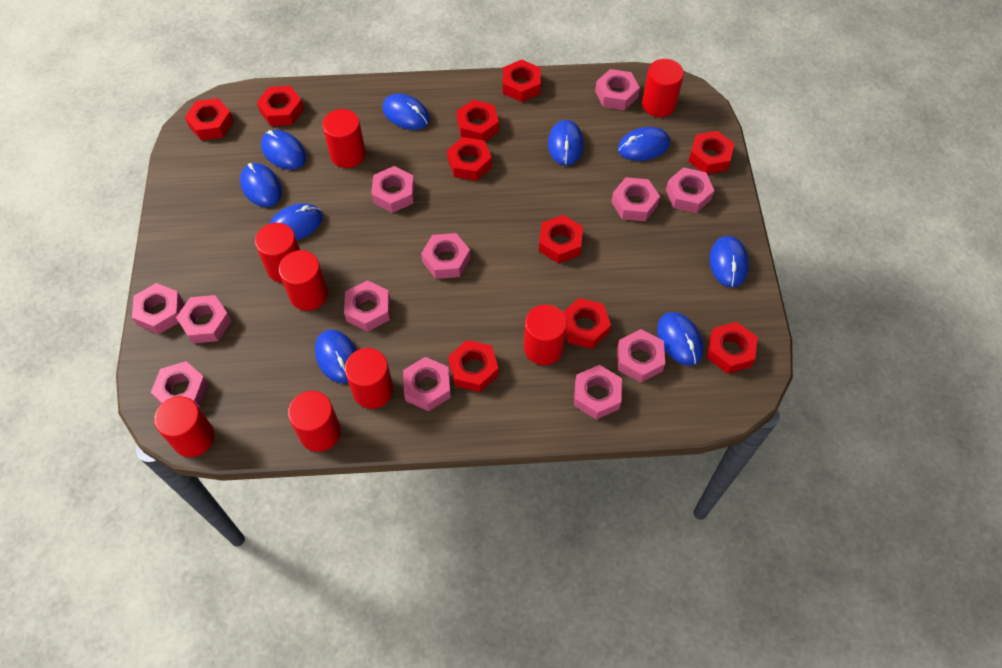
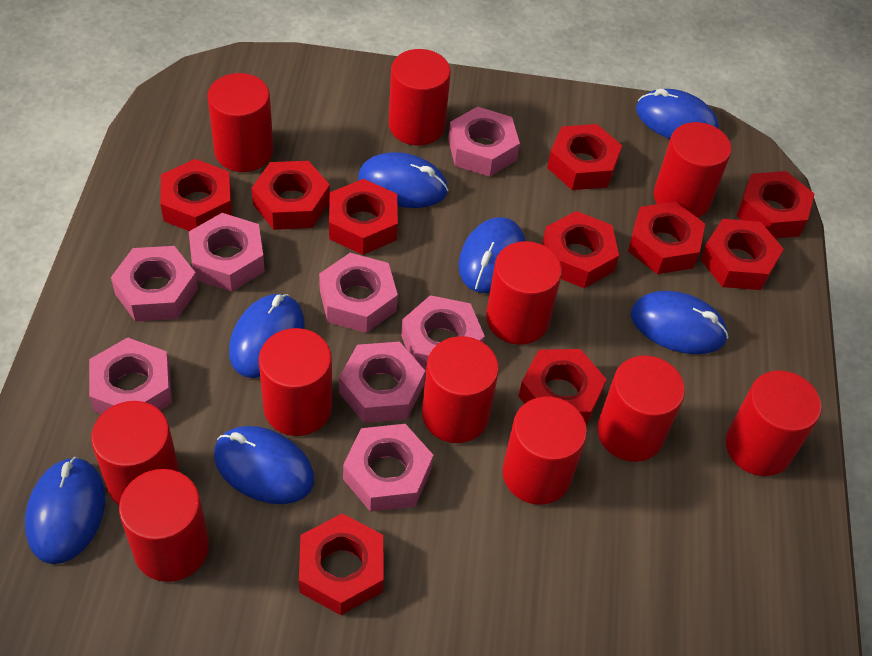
blue mouse: [240,163,282,207] [261,130,306,170] [269,203,323,240] [315,330,357,383] [382,93,430,130] [548,120,584,166] [618,127,670,161] [657,312,704,366] [710,236,749,288] = 9 -> [25,457,105,564] [214,426,314,504] [229,294,305,378] [358,152,448,208] [459,217,525,293] [631,291,728,354] [636,89,719,139] = 7
pink nut: [132,283,183,334] [151,361,208,407] [176,295,231,343] [344,280,390,332] [371,166,415,213] [403,357,451,411] [421,233,470,279] [574,365,622,419] [595,69,640,110] [611,177,660,221] [617,329,665,382] [666,167,714,213] = 12 -> [89,337,172,414] [111,246,198,322] [189,213,265,292] [319,253,398,333] [339,342,425,423] [343,424,433,512] [401,295,485,371] [448,107,520,177] = 8
red cylinder: [154,396,215,457] [255,223,300,283] [279,250,328,311] [288,391,341,452] [322,109,366,168] [345,348,393,409] [524,305,567,365] [642,59,684,117] = 8 -> [91,401,180,505] [119,469,209,582] [207,73,273,172] [259,328,332,436] [389,49,451,145] [422,336,499,443] [486,241,562,345] [502,397,587,505] [597,355,685,462] [654,122,732,218] [726,370,822,476] = 11

